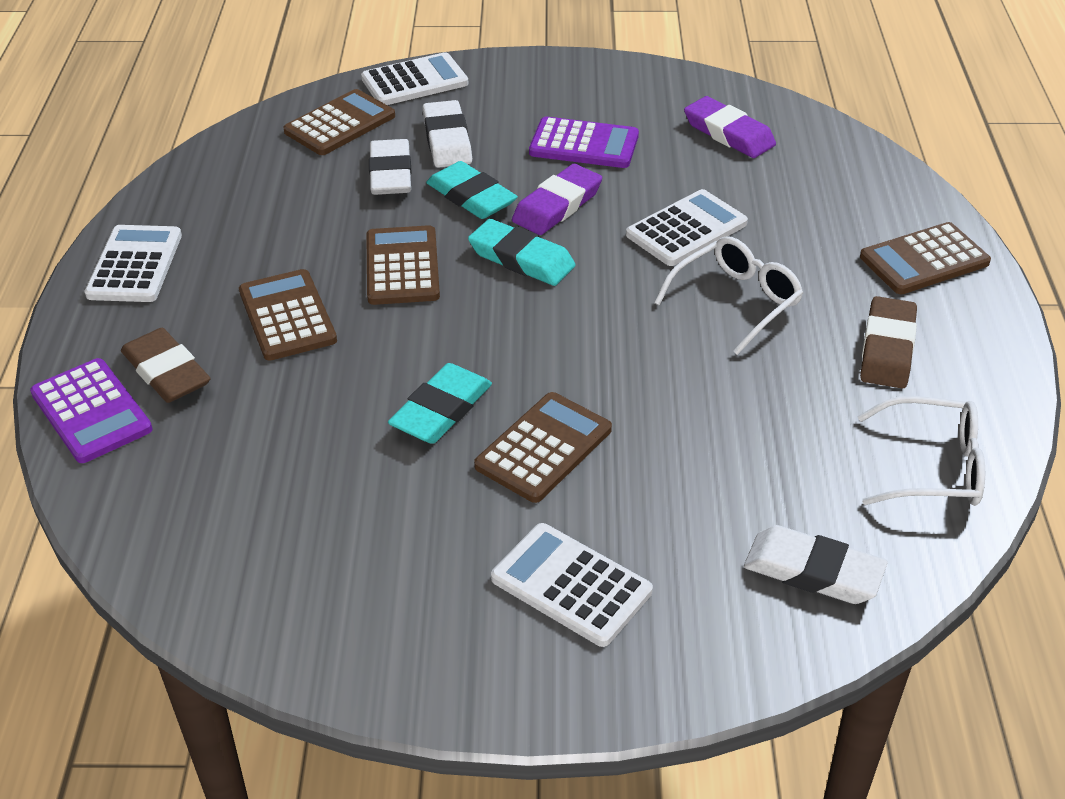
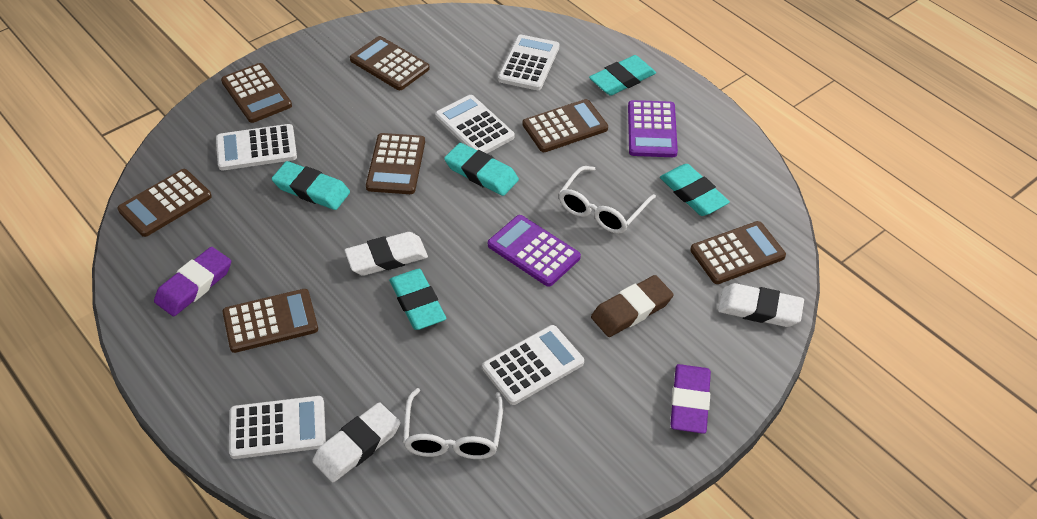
brown calculator: [239,269,337,361] [283,89,395,155] [366,225,440,305] [474,392,612,503] [860,222,991,294] = 5 -> [117,169,212,237] [221,63,292,123] [223,289,318,353] [350,36,430,90] [366,133,425,194] [523,99,608,152] [690,221,786,284] = 7
brown eraser: [121,328,211,403] [860,296,917,388] = 2 -> [591,275,674,337] = 1
turquoise eraser: [388,363,492,444] [426,161,518,219] [468,219,576,286] = 3 -> [272,161,350,210] [389,269,447,330] [444,143,519,196] [589,55,656,96] [660,164,730,216] = 5
white calculator: [85,225,182,302] [361,52,468,105] [491,523,653,647] [626,189,748,266] = 4 -> [216,124,297,171] [229,396,326,459] [435,95,515,153] [482,325,584,405] [498,35,559,90] = 5

